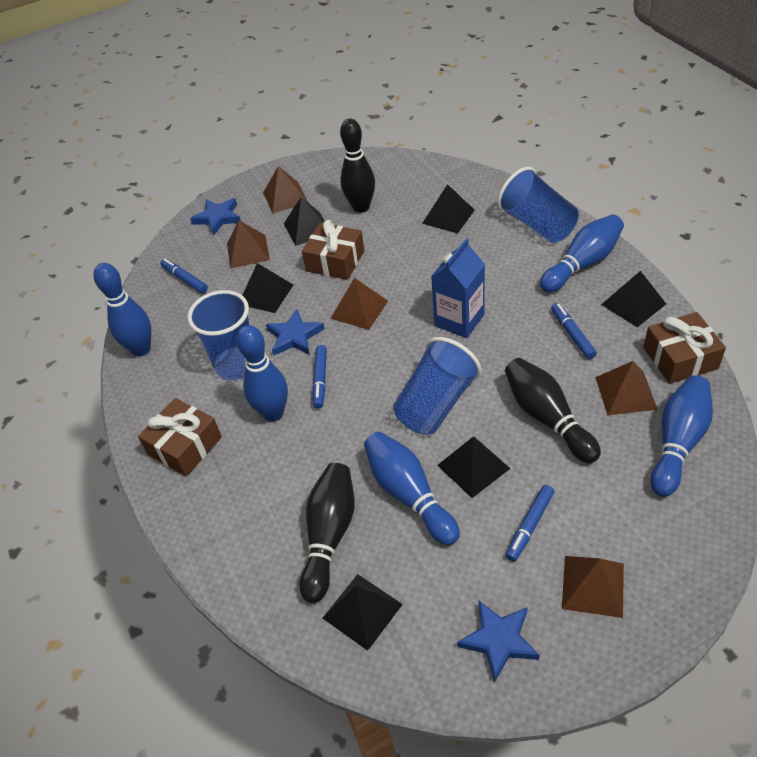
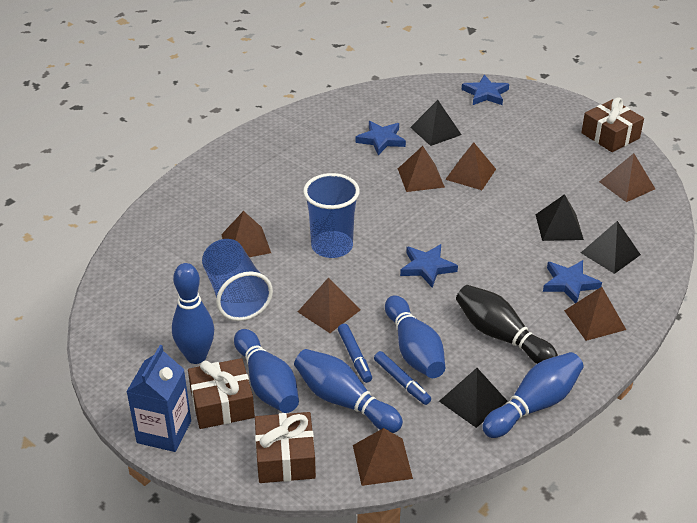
black bowling pin: [300,463,355,603] [340,119,375,213] [505,358,601,463] = 3 -> [456,285,558,364] = 1
black pyramid: [242,263,293,313] [284,197,325,246] [323,574,403,651] [422,184,475,234] [437,437,511,498] [601,271,666,327] = 6 -> [410,100,461,146] [439,368,508,428] [535,194,584,241] [581,221,641,274] = 4
blue cup: [188,290,249,380] [393,337,481,435] [497,167,579,243] = 3 -> [202,239,273,321] [303,173,360,258] = 2
blue marker: [161,259,208,293] [313,345,327,409] [506,485,554,561] [551,303,597,359] = 4 -> [338,324,372,383] [374,351,431,405] = 2
blue star: [190,198,241,235] [266,309,325,356] [457,600,540,683] = 3 -> [356,121,406,155] [400,244,458,288] [462,75,509,105] [543,260,602,303] = 4
brown pyramid: [227,220,270,268] [263,166,308,213] [331,278,388,330] [562,556,624,618] [595,361,658,415] = 5 -> [221,211,271,257] [298,277,360,333] [353,428,413,486] [398,146,445,192] [445,142,496,190] [564,287,626,341] [599,153,655,202] = 7

